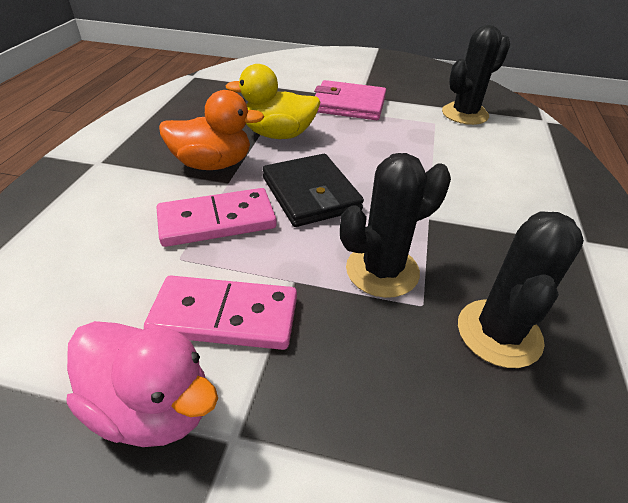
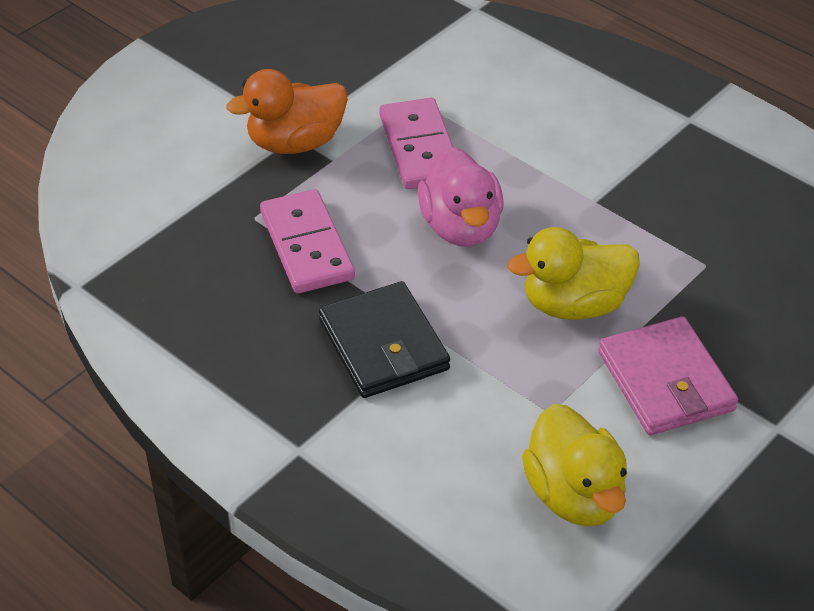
black cactus: [340,153,451,298] [442,25,510,125] [458,212,584,368] = 3 -> none = 0
yellow duck: [226,64,320,139] = 1 -> [507,227,640,320] [522,404,627,526] = 2

